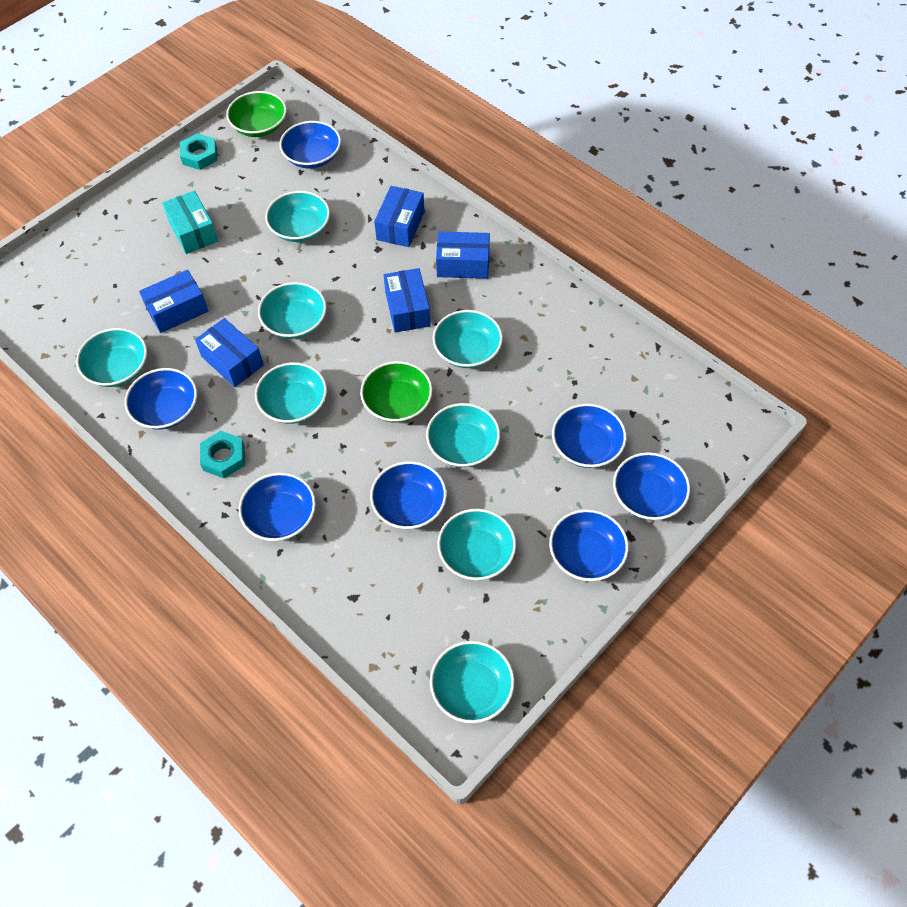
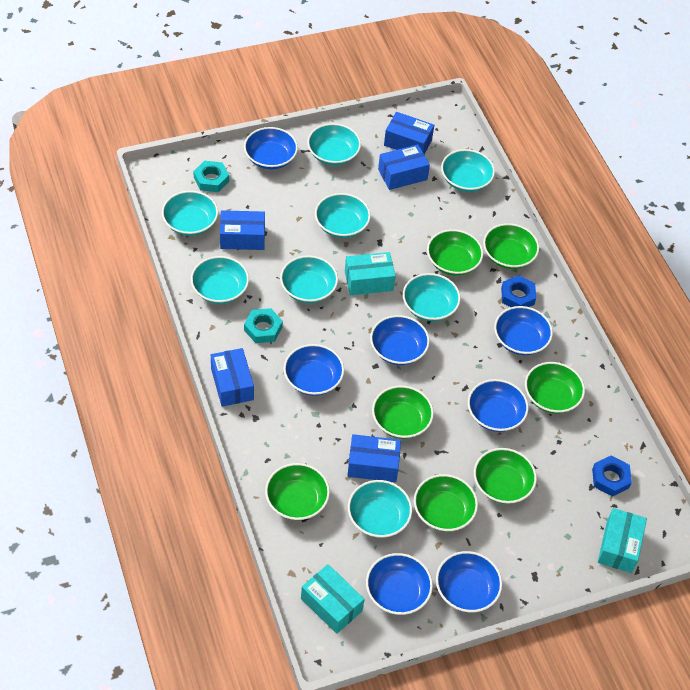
blue nut: none = 0 -> [501,275,536,307] [592,455,632,497] = 2
green bowl: [226,91,287,137] [360,361,433,423] = 2 -> [265,463,330,520] [372,385,434,439] [414,474,478,532] [427,229,483,276] [474,448,537,504] [483,223,539,269] [525,362,585,414] = 7
turquoise box: [162,191,218,254] = 1 -> [301,564,365,634] [345,252,396,295] [598,508,647,573] = 3

